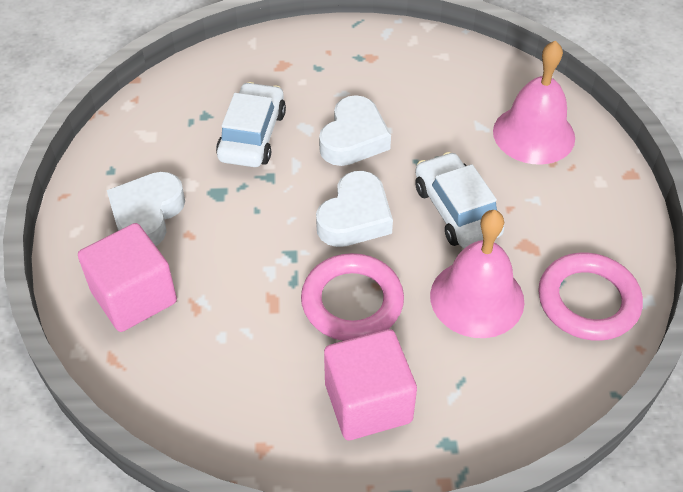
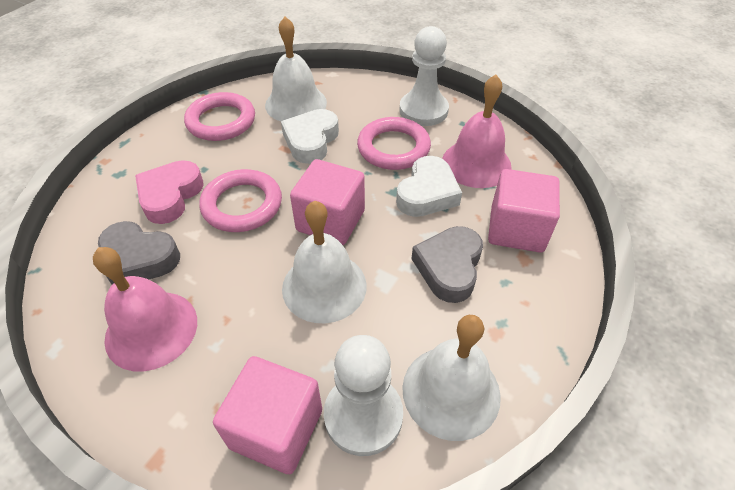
grey heart: none = 0 -> [98,221,180,284] [412,226,483,303] = 2
pink cube: [78,223,177,332] [324,329,417,440] = 2 -> [213,356,322,474] [290,159,365,245] [488,169,560,253] = 3
pink heart: none = 0 -> [135,160,204,224] = 1
pink ring: [301,253,404,341] [538,253,643,341] = 2 -> [184,92,255,141] [199,169,282,232] [357,117,431,170] = 3
white bell: none = 0 -> [265,17,327,121] [282,201,367,323] [402,315,501,441] = 3
white car: [216,82,286,167] [415,152,505,248] = 2 -> none = 0
white heart: [107,172,185,246] [316,171,393,247] [319,95,391,166] = 3 -> [281,109,339,164] [396,156,462,217] = 2
white pawn: none = 0 -> [324,335,403,456] [399,26,449,126] = 2

